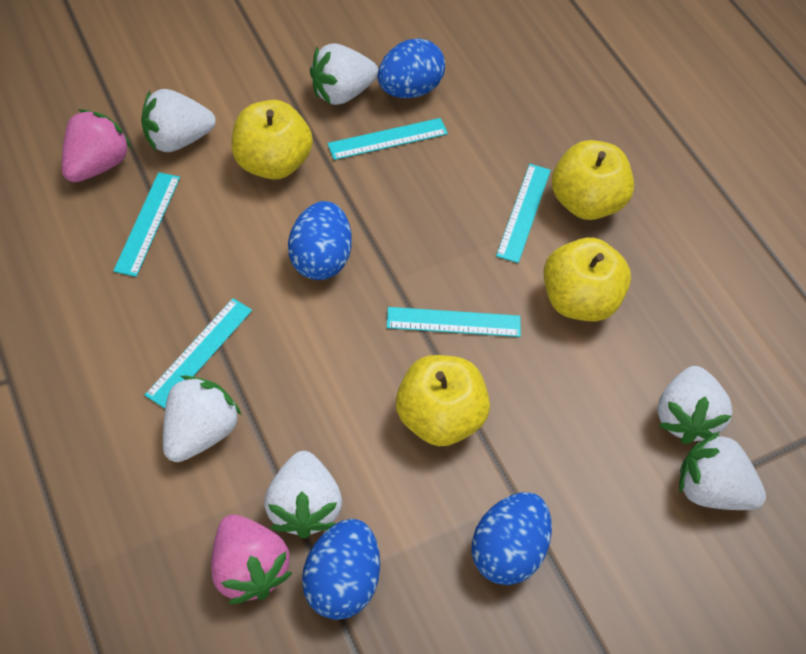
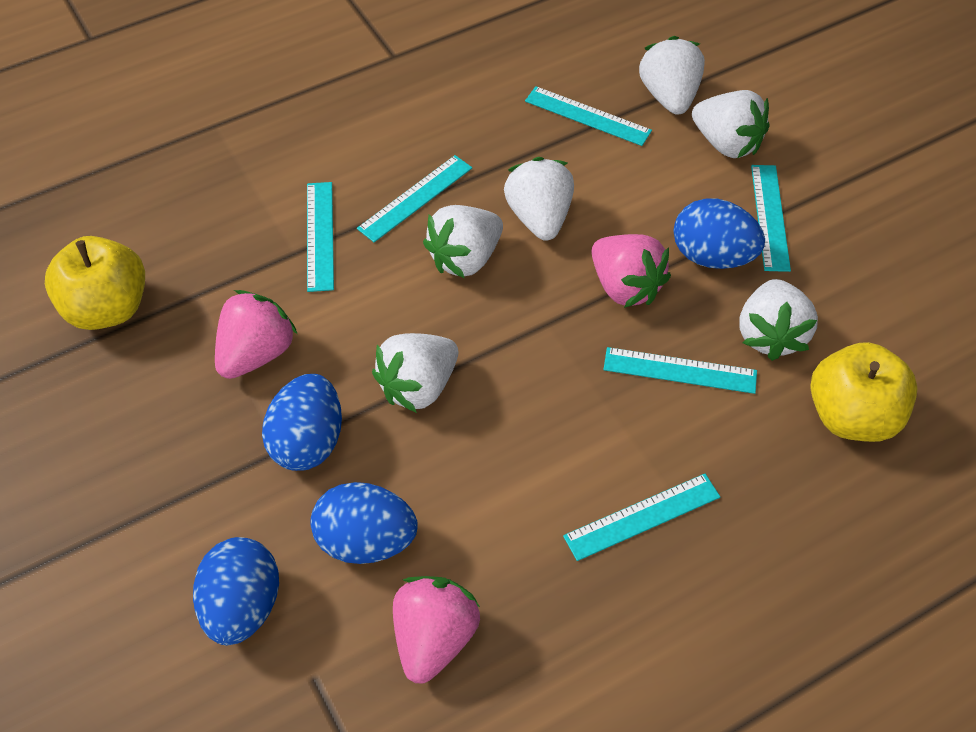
pink strawberry: [62,109,132,182] [211,515,292,604] = 2 -> [215,290,297,379] [393,576,480,684] [592,234,671,308] = 3
turquoise ruler: [113,172,180,277] [145,298,252,409] [327,118,448,160] [387,307,521,337] [496,164,551,263] = 5 -> [307,182,334,292] [357,155,472,242] [525,86,652,146] [563,474,720,561] [603,347,757,394] [751,165,791,272] = 6
yellow apple: [231,100,313,180] [396,355,490,446] [543,237,631,321] [552,140,634,220] = 4 -> [45,236,145,330] [811,342,918,442] = 2

